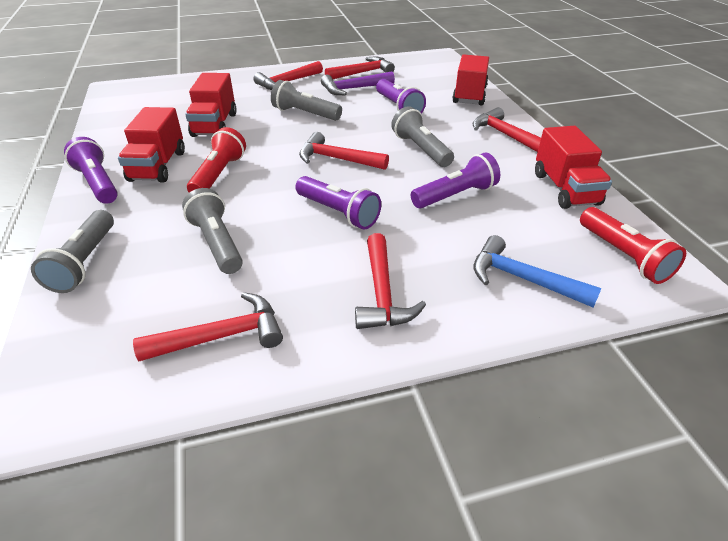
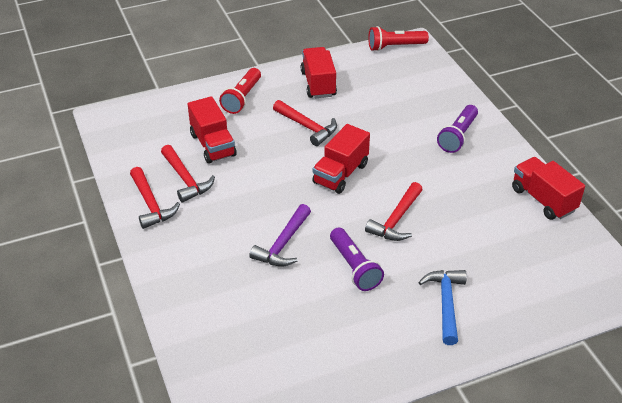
grey flashlight: [31,210,114,293] [182,188,243,274] [271,80,342,121] [391,106,454,167] = 4 -> none = 0
purple flashlight: [64,137,118,204] [295,176,381,229] [376,79,426,114] [411,152,500,209] = 4 -> [330,228,384,291] [437,105,478,153] = 2
red hammer: [133,292,283,361] [253,61,323,90] [299,132,389,170] [325,57,395,79] [355,233,426,329] [473,107,541,152] = 6 -> [130,167,180,229] [161,145,215,203] [273,100,337,146] [365,182,423,241] = 4

